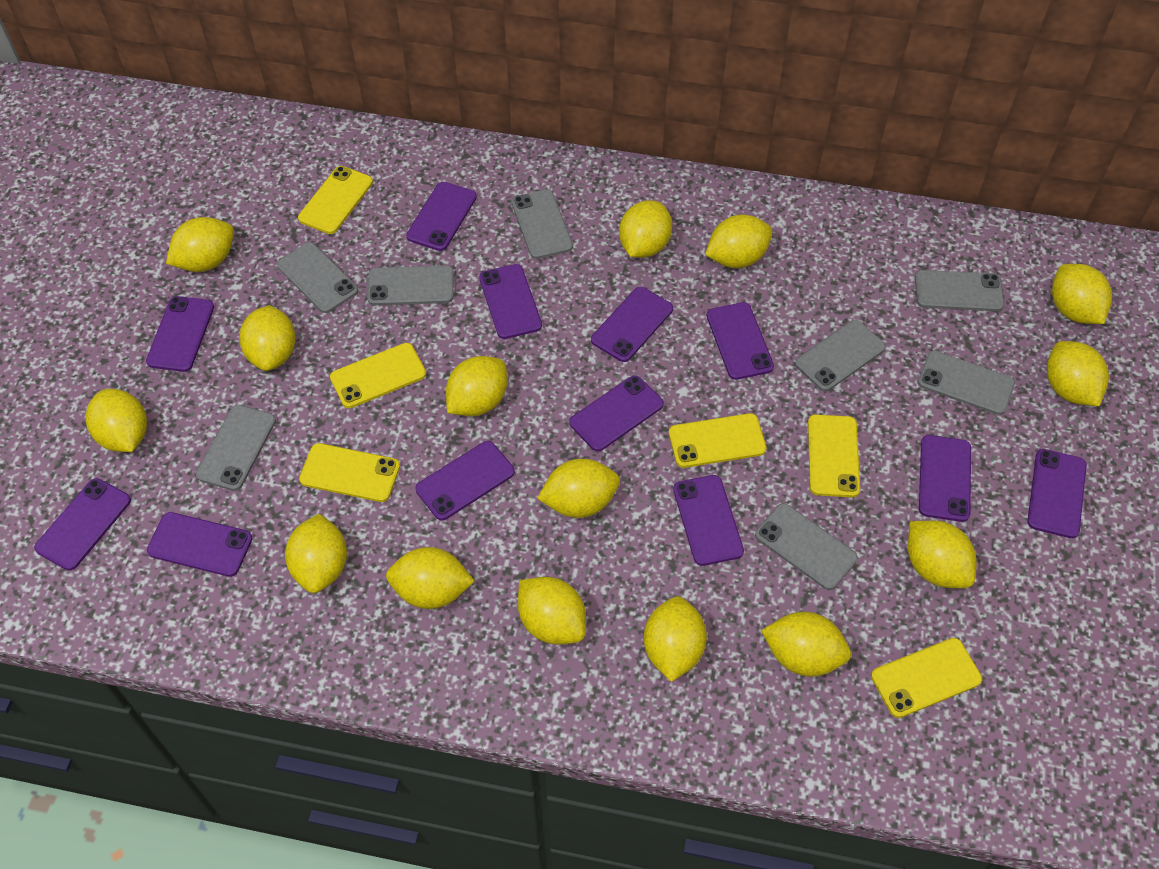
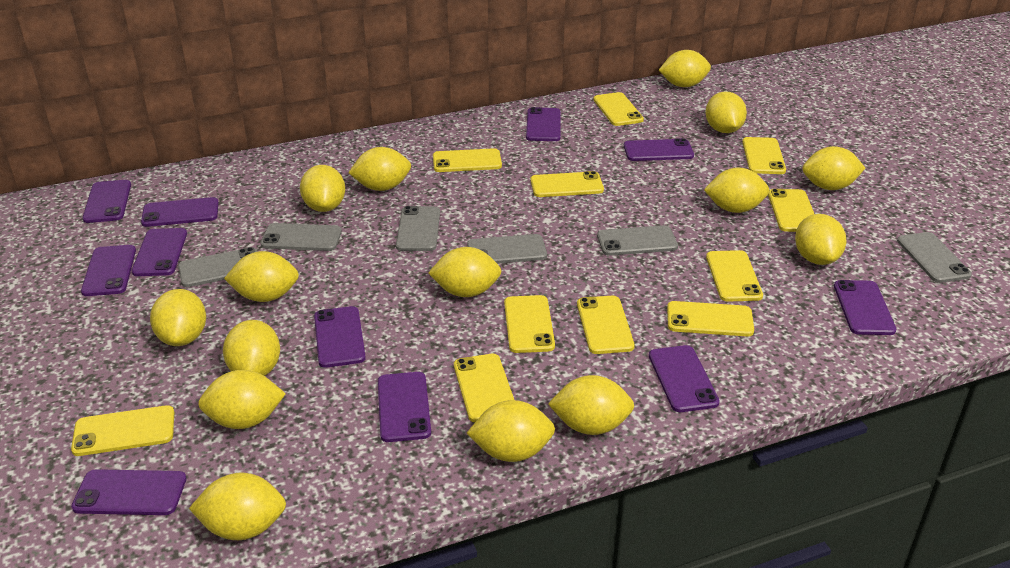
grey phone: [196,405,276,491] [277,242,358,313] [367,265,454,305] [512,189,573,259] [755,503,858,590] [795,320,886,391] [915,270,1004,311] [918,351,1015,415] = 8 -> [178,247,258,287] [260,223,342,251] [396,206,440,251] [467,234,547,264] [597,225,678,256] [897,232,972,283] = 6
purple phone: [34,478,131,571] [146,296,214,372] [147,512,253,577] [406,182,477,251] [415,441,515,520] [479,264,542,339] [569,375,664,451] [591,287,673,362] [673,475,744,566] [706,302,774,380] [919,435,971,522] [1027,449,1087,538] = 12 -> [71,469,186,515] [81,245,136,296] [83,180,131,223] [132,228,187,276] [141,197,219,227] [314,306,366,368] [378,372,431,442] [526,107,561,141] [624,138,694,161] [649,345,720,412] [834,280,896,335] = 11
yellow phone: [298,166,373,234] [299,443,400,502] [330,343,426,408] [669,413,767,468] [808,414,860,497] [871,638,982,718] = 6 -> [71,405,174,456] [433,148,502,172] [454,354,514,423] [504,295,555,353] [531,171,604,197] [577,296,635,354] [593,92,644,126] [667,301,754,336] [706,250,763,301] [742,137,786,174] [768,189,814,232] = 11

